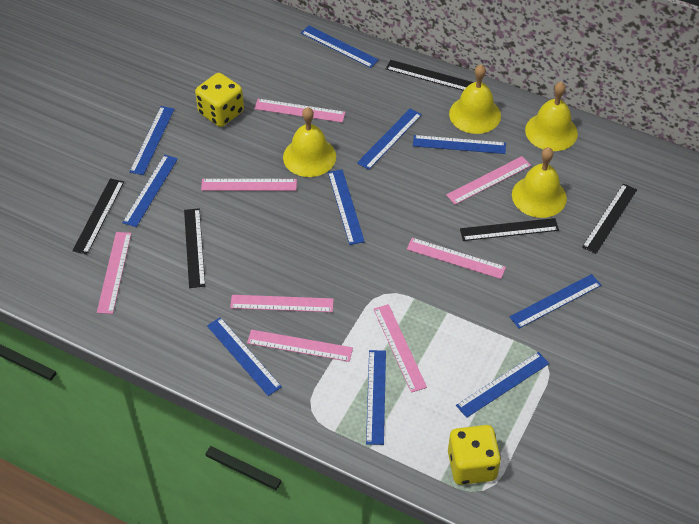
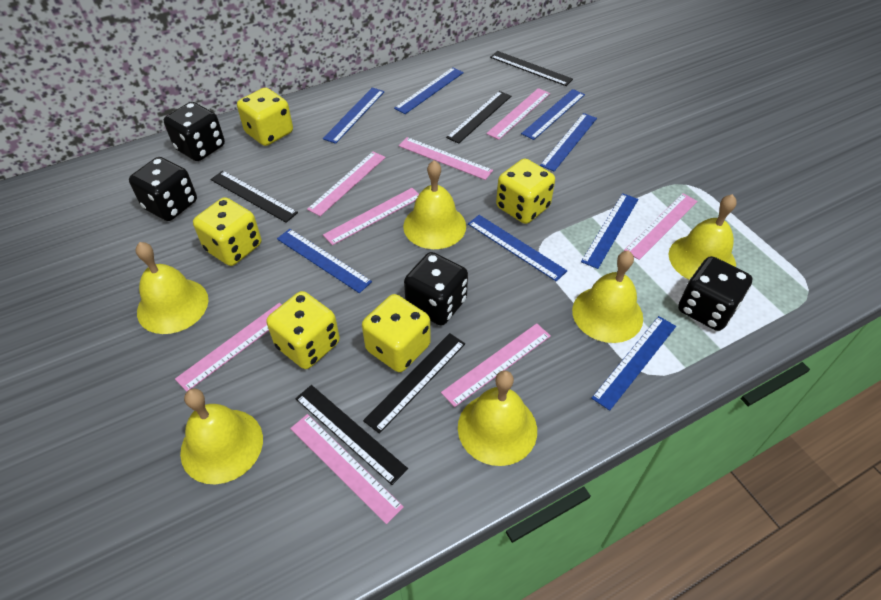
black dice: none = 0 -> [129,157,197,221] [164,102,225,161] [404,252,468,326] [678,256,753,331] = 4
blue ruler: [122,155,178,227] [130,106,175,175] [207,317,282,396] [301,25,379,68] [328,170,365,245] [357,108,422,170] [366,350,386,445] [413,135,506,154] [456,352,549,418] [510,274,601,329] = 10 -> [277,229,372,293] [323,87,385,144] [394,67,464,114] [468,215,567,282] [521,89,585,140] [540,113,597,171] [581,193,638,269] [591,316,676,411] = 8
yellow bell: [283,107,336,177] [449,65,501,134] [512,147,567,218] [525,82,578,151] = 4 -> [136,242,208,334] [180,388,263,484] [403,160,466,249] [458,370,537,466] [572,251,643,343] [669,194,737,280] = 6
yellow dice: [195,73,244,127] [448,425,501,485] = 2 -> [193,197,261,266] [237,87,293,146] [266,291,340,369] [362,294,431,372] [496,159,555,224] = 5

